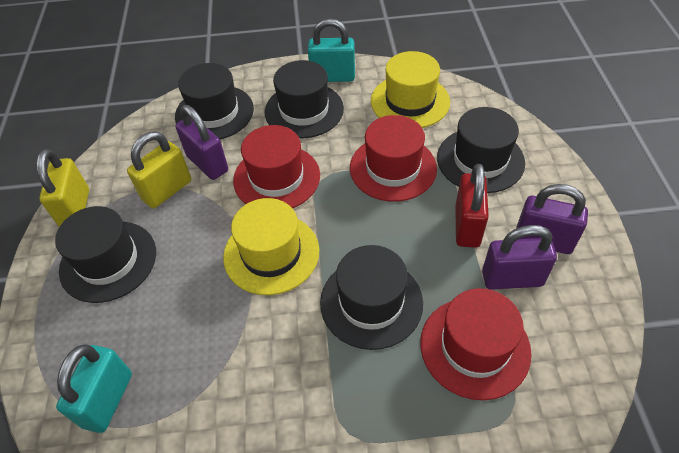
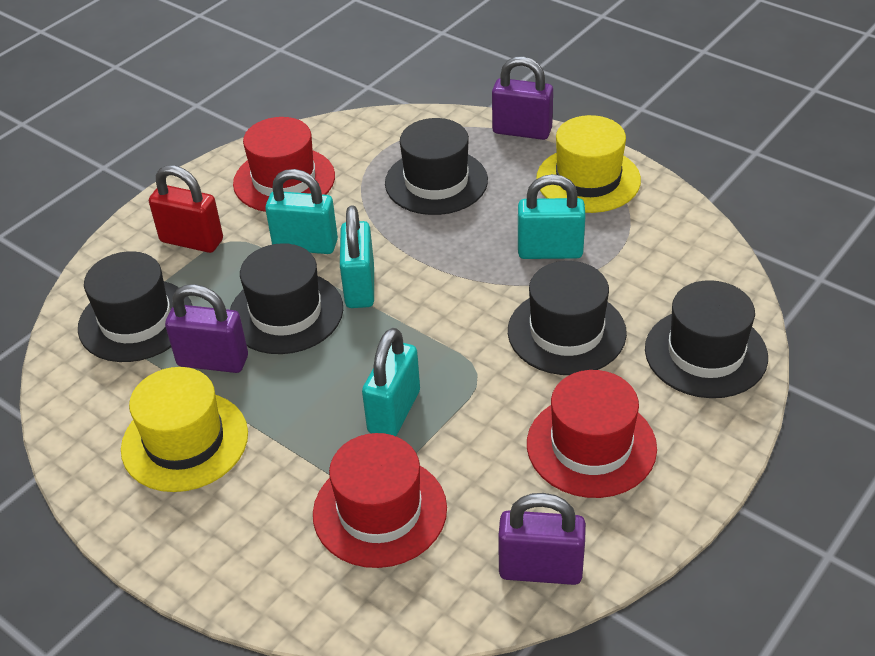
turquoise padlock: [56,344,132,433] [308,18,355,82] = 2 -> [265,169,338,254] [340,205,374,308] [362,328,420,436] [518,174,586,259] = 4
yellow padlock: [36,149,89,227] [127,131,191,208] = 2 -> none = 0

